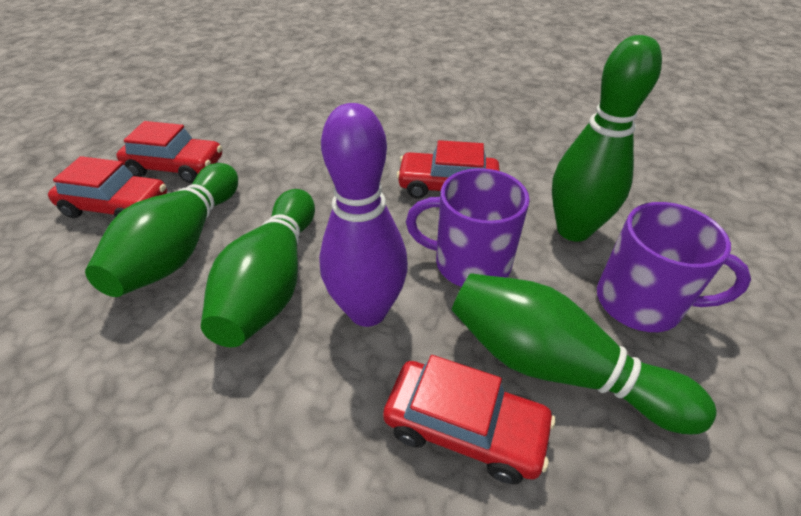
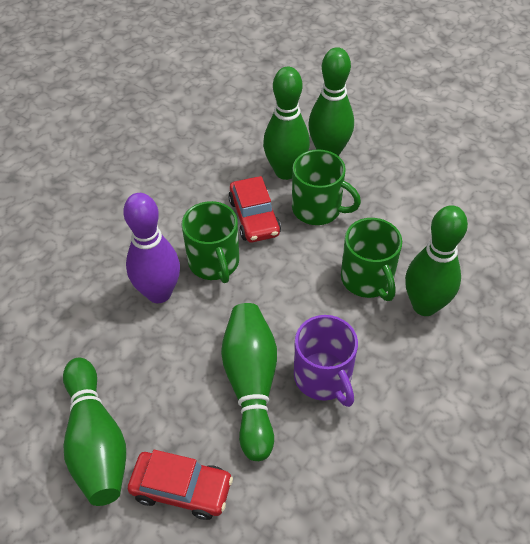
green bowling pin: [85,163,238,297] [201,189,315,347] [452,273,717,434] [552,35,662,242] = 4 -> [63,358,126,506] [221,303,277,461] [263,67,310,180] [308,47,354,156] [405,205,468,316] = 5
green mug: none = 0 -> [182,201,239,283] [292,149,361,225] [341,218,402,301] = 3
purple mug: [406,168,530,287] [597,202,751,332] = 2 -> [294,315,358,407] = 1
red car: [48,156,167,218] [116,121,222,183] [383,355,556,484] [397,140,500,199] = 4 -> [128,450,233,520] [228,176,281,242] = 2

